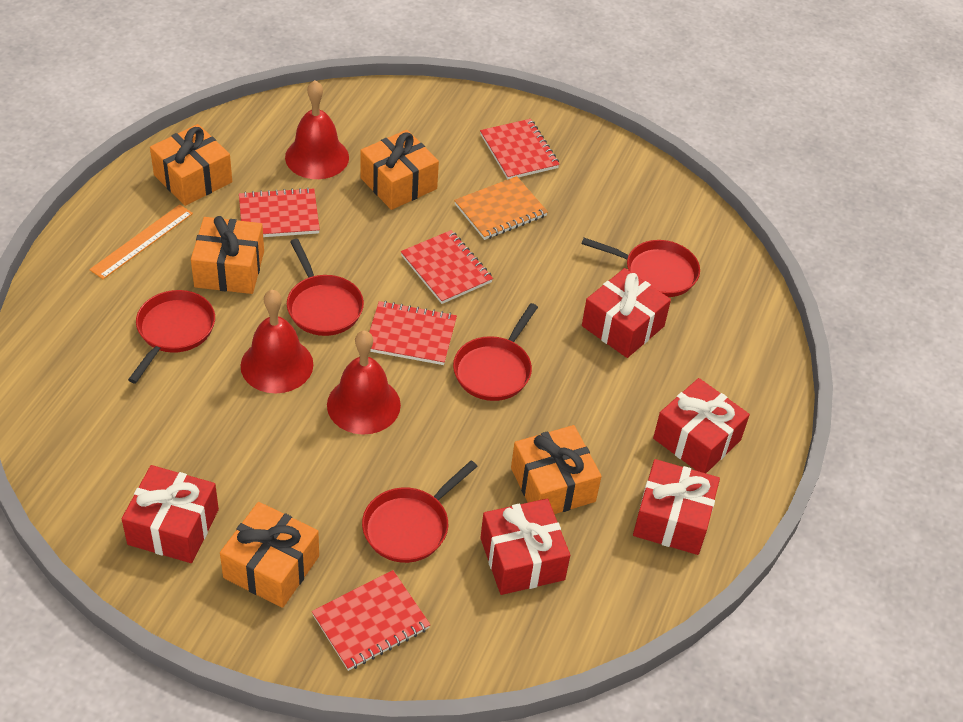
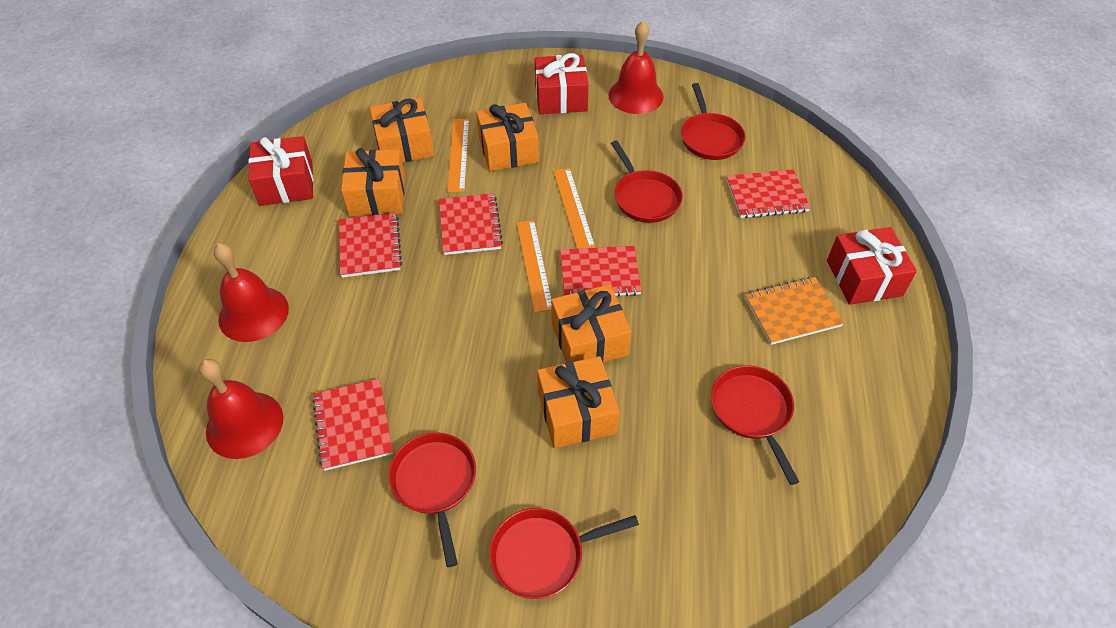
orange ruler: [89,204,193,279] = 1 -> [447,119,469,192] [517,220,551,313] [553,168,595,249] = 3
red gift: [122,465,219,563] [480,498,570,595] [582,268,671,358] [633,459,720,555] [653,378,750,473] = 5 -> [248,136,313,206] [535,53,589,114] [827,227,917,305] = 3

